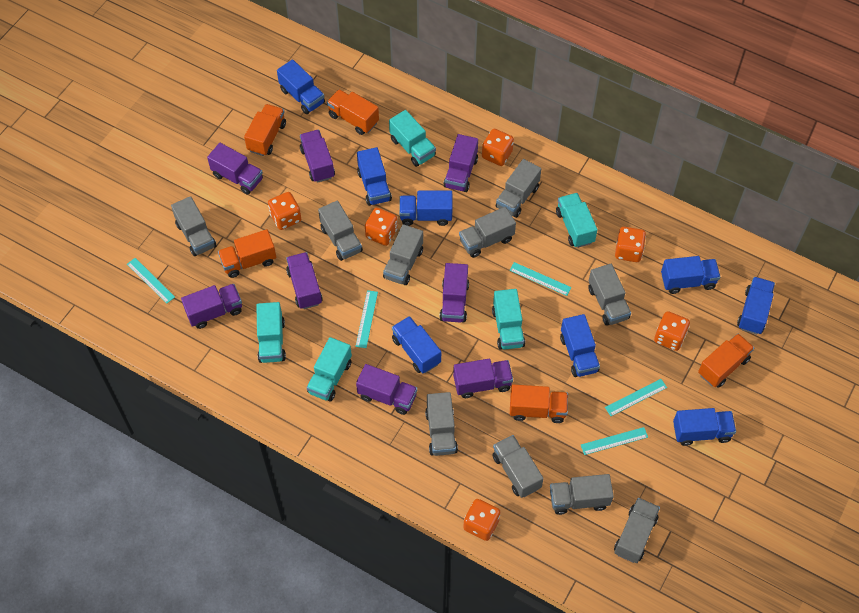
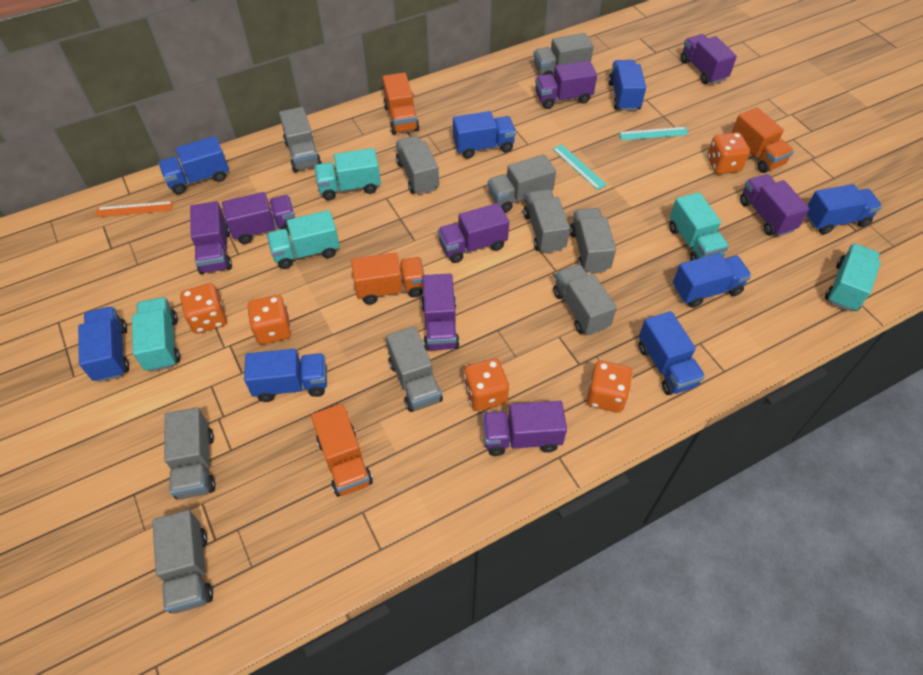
orange dice: [268,192,301,230] [365,208,398,246] [463,499,500,541] [482,129,514,166] [615,227,646,262] [654,311,690,351] = 6 -> [180,283,227,334] [247,295,291,344] [464,359,509,411] [587,361,633,413] [707,132,750,174] = 5
orange ruler: none = 0 -> [96,201,173,217] = 1
orange truck: [218,229,276,278] [244,104,286,156] [327,89,379,135] [510,384,568,423] [698,333,754,388] = 5 -> [311,404,373,497] [351,252,424,305] [382,72,419,135] [732,107,794,173] = 4
turquoise ruler: [127,258,175,303] [355,290,378,348] [509,262,572,296] [581,427,648,455] [605,379,667,416] = 5 -> [553,144,607,190] [619,127,689,140] = 2

